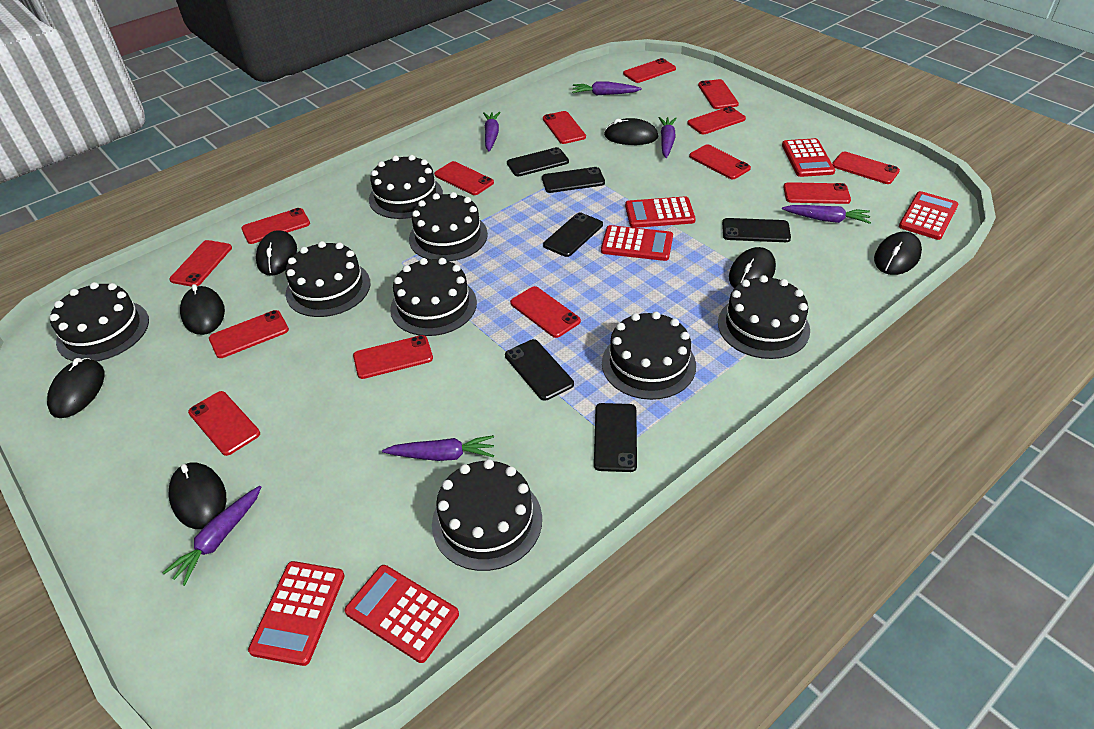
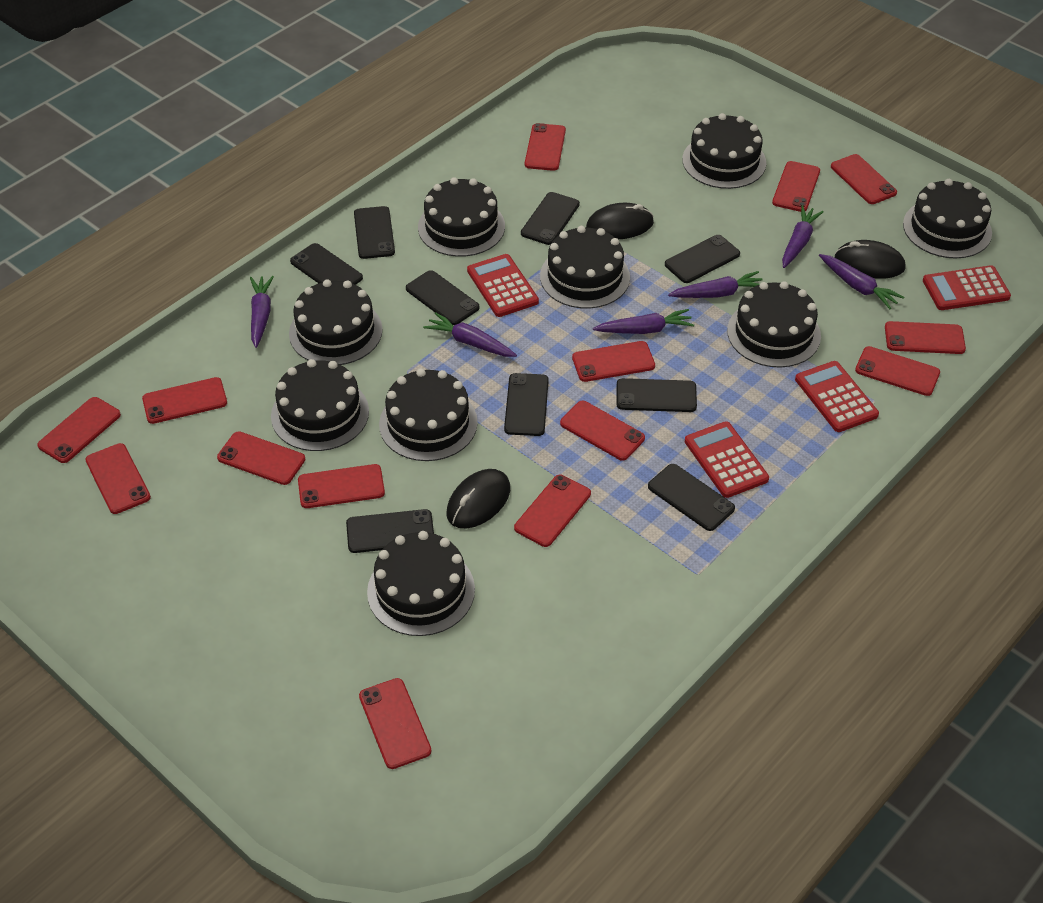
black cake: [50,282,149,361] [285,241,370,317] [369,155,443,219] [390,258,477,336] [409,192,488,261] [432,459,542,571] [602,312,696,400] [718,275,810,359] = 8 -> [271,359,369,451] [289,280,383,365] [367,531,475,636] [379,368,478,461] [418,177,505,257] [540,226,630,309] [682,113,766,189] [727,281,821,368] [903,179,992,259] = 9
black mouse: [47,358,104,418] [169,463,226,529] [180,284,225,335] [256,230,297,276] [604,118,659,145] [729,247,776,288] [874,232,922,275] = 7 -> [447,469,510,528] [586,203,654,239] [835,240,906,279] = 3
black phone: [505,339,574,401] [507,147,569,176] [542,167,605,193] [543,212,603,257] [594,403,637,472] [722,218,791,242] = 6 -> [290,243,363,285] [346,509,434,553] [354,206,395,259] [406,270,480,325] [504,373,549,436] [521,192,580,245] [616,378,697,412] [648,464,735,531] [665,235,740,283] = 9
red calculator: [248,561,345,666] [344,565,459,663] [601,225,673,261] [625,196,696,228] [782,138,835,177] [899,191,958,240] = 6 -> [467,254,539,317] [685,421,769,498] [795,361,879,432] [923,265,1011,310] = 4

